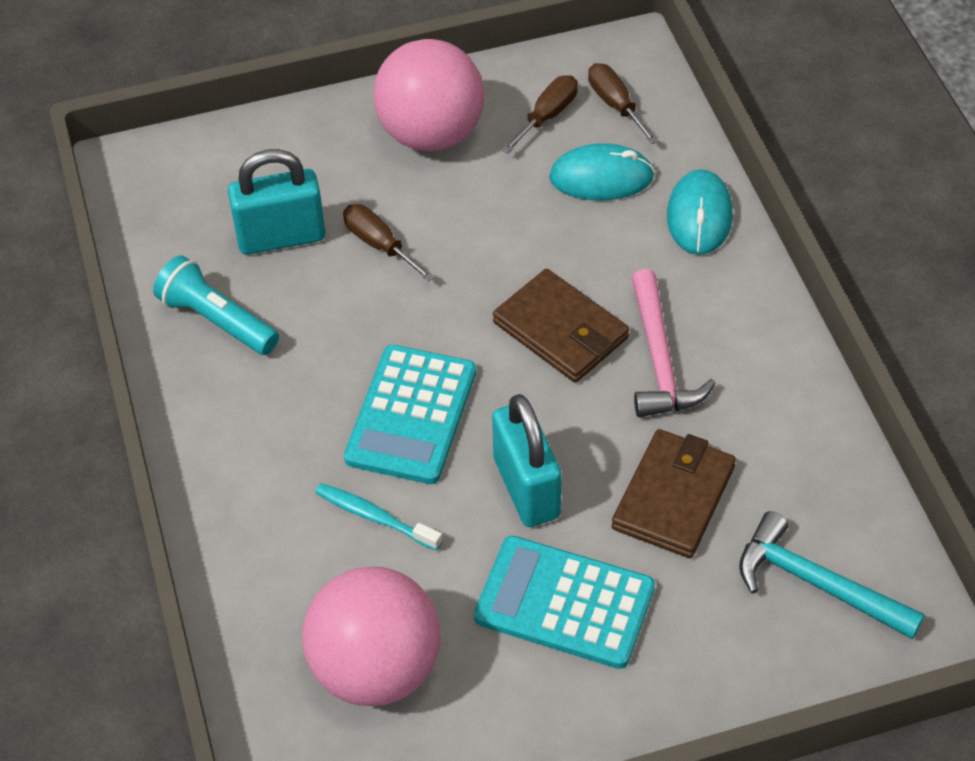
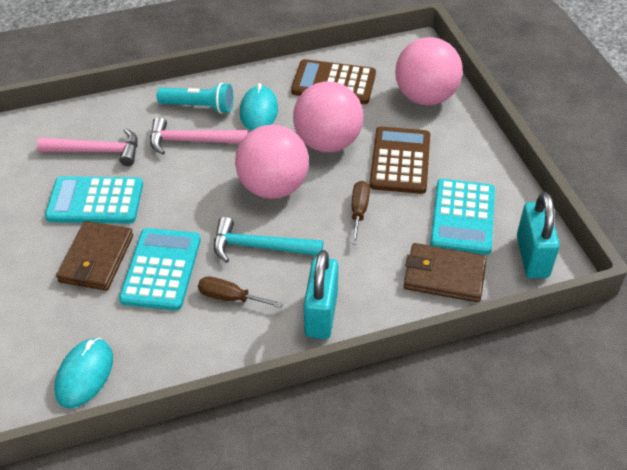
brown calculator: none = 0 -> [291,59,376,104] [369,126,430,194] = 2
brown screwdriver: [343,204,435,281] [502,75,578,153] [588,63,659,144] = 3 -> [198,276,283,308] [351,181,370,245] = 2
pink ball: [302,566,440,706] [373,39,484,151] = 2 -> [235,125,309,199] [293,81,364,152] [395,37,463,105] = 3
pink hammer: [631,269,716,417] = 1 -> [37,128,138,166] [150,117,248,155] = 2
turquoise calculator: [344,345,476,484] [474,536,655,669] = 2 -> [45,176,143,224] [119,228,201,310] [430,179,495,255] = 3
turquoise toothbrush: [315,483,442,551] = 1 -> none = 0

